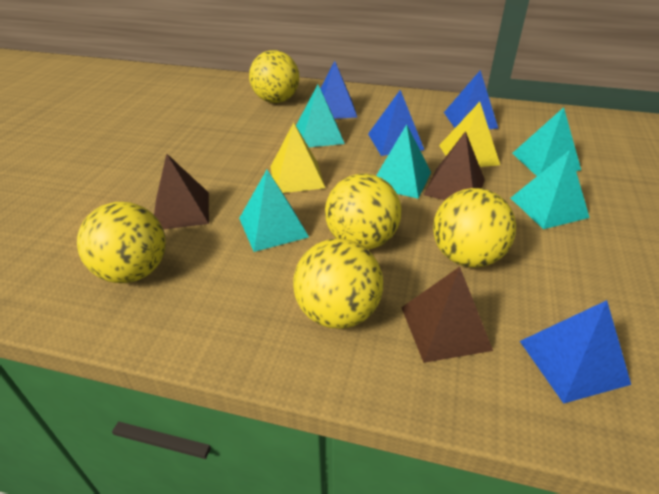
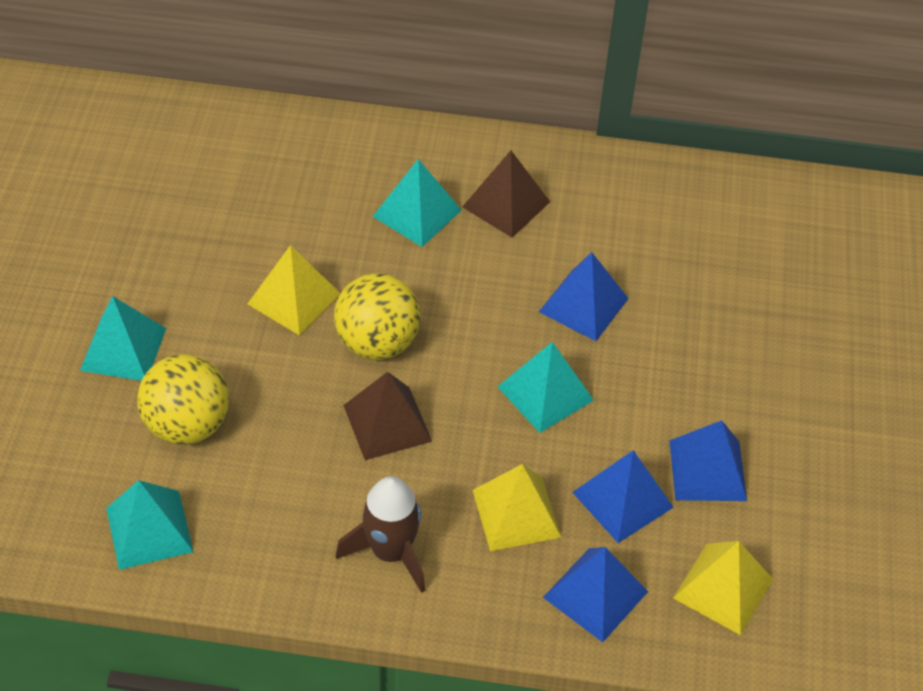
brown pyramid: [154,154,209,229] [401,267,493,363] [423,131,485,200] = 3 -> [343,372,432,460] [463,150,550,237] = 2
brown rocket: none = 0 -> [335,476,425,593] = 1
turquoise pyramid: [239,170,309,252] [296,85,345,147] [376,124,431,199] [511,150,590,229] [512,107,581,176] = 5 -> [80,296,166,381] [106,480,194,570] [372,159,462,247] [498,342,594,433] = 4
yellow ball: [77,202,166,283] [249,50,299,103] [293,239,383,329] [325,173,401,250] [433,188,516,268] = 5 -> [137,355,229,445] [334,273,420,360] = 2
yellow pyramid: [271,122,325,193] [439,102,500,167] = 2 -> [248,245,340,335] [473,464,561,551] [673,541,773,635] = 3

